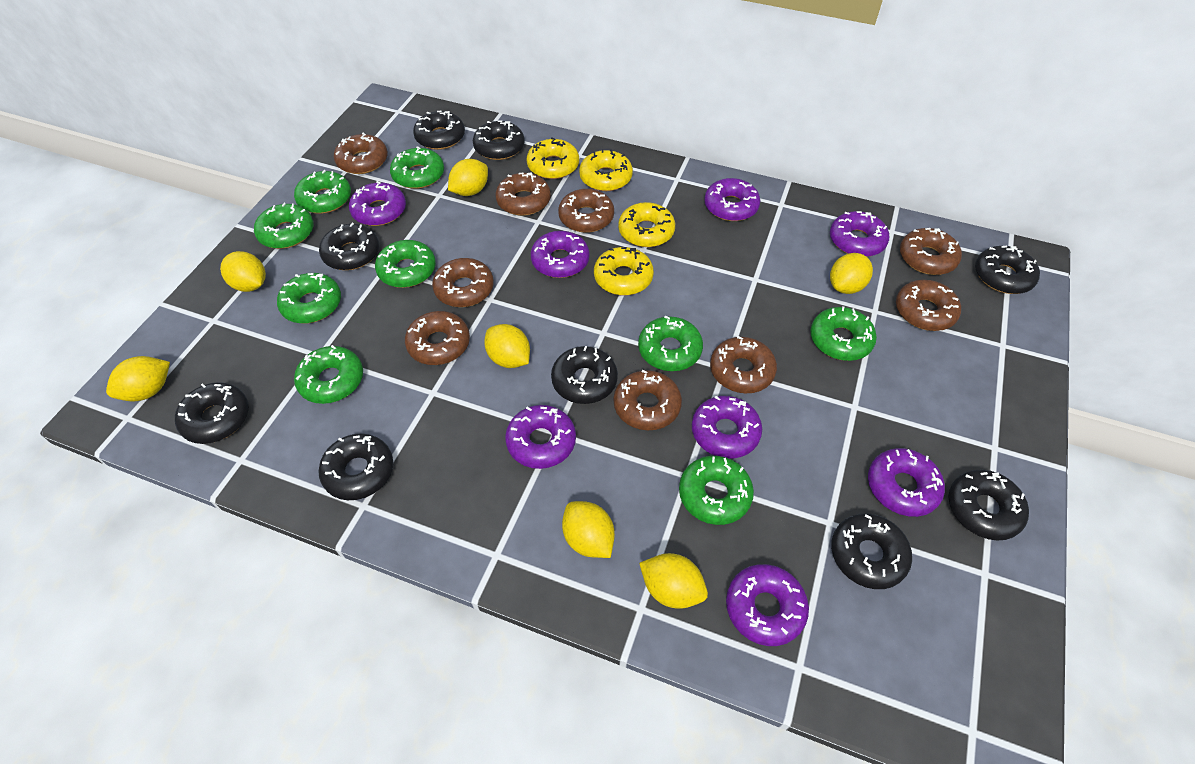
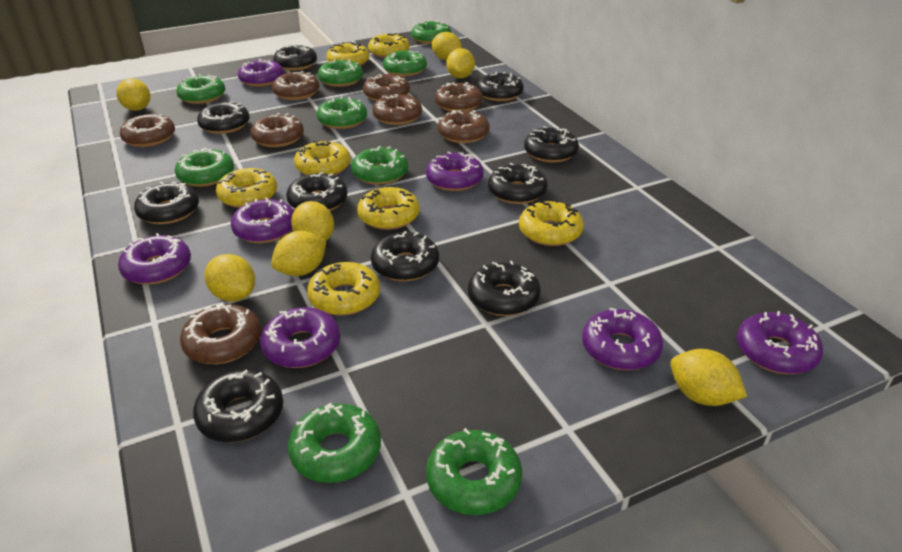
black donut: [175,382,249,444] [318,433,393,500] [319,223,379,270] [413,111,465,150] [473,120,525,160] [551,346,618,404] [831,514,912,589] [948,470,1029,541] [975,246,1040,294] = 9 -> [134,182,199,224] [193,370,283,442] [197,101,250,134] [273,45,317,71] [286,172,347,211] [371,231,439,281] [468,261,541,316] [477,72,524,101] [488,163,547,204] [524,126,579,163] = 10
brown donut: [334,133,388,174] [405,311,470,365] [432,258,494,307] [495,172,551,216] [558,189,614,233] [614,370,682,430] [710,336,777,393] [896,280,961,331] [900,228,962,275] = 9 -> [120,114,175,147] [180,302,261,364] [250,113,304,147] [272,71,319,100] [363,74,410,101] [372,94,422,125] [435,82,483,111] [438,110,490,143] = 8
purple donut: [349,181,406,226] [505,405,576,469] [531,231,589,278] [692,396,762,458] [704,178,760,221] [726,564,809,646] [830,211,889,257] [868,448,945,517] = 8 -> [118,233,191,285] [231,197,294,243] [238,59,284,87] [260,307,340,368] [426,151,484,191] [582,308,663,370] [737,311,823,374] = 7
yellow donut: [526,138,579,179] [579,149,633,191] [594,247,654,295] [618,202,675,247] = 4 -> [216,168,277,208] [294,141,351,175] [307,262,380,316] [326,42,370,66] [357,187,420,230] [368,33,410,58] [519,200,584,246] = 7

